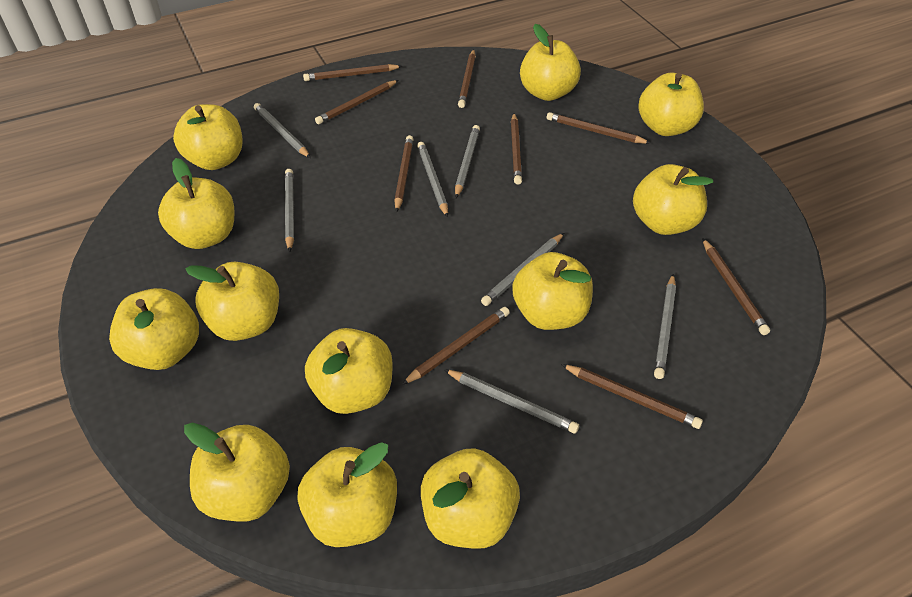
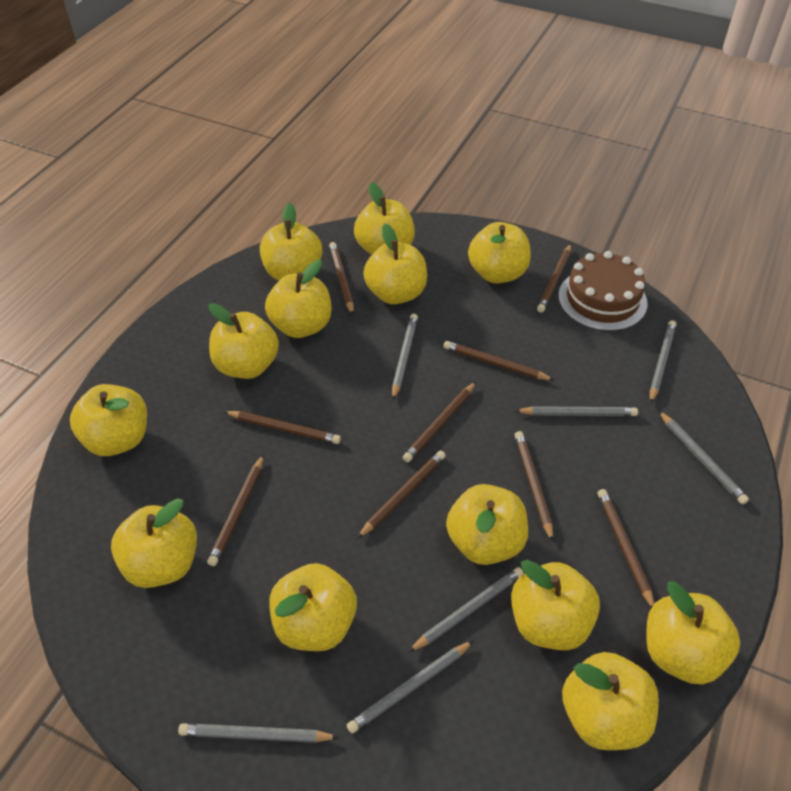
brown cake: none = 0 -> [558,251,648,331] = 1
yellow apple: [109,288,199,370] [158,158,234,249] [173,104,243,170] [184,423,290,522] [185,262,279,341] [298,442,397,547] [305,328,393,414] [421,448,520,549] [512,252,593,330] [520,24,581,101] [633,164,714,235] [638,73,704,136] = 12 -> [70,384,147,456] [111,498,197,588] [208,303,279,379] [260,203,322,281] [265,260,331,338] [269,563,357,651] [354,182,415,255] [363,224,427,304] [446,484,528,565] [468,222,531,284] [511,560,600,650] [562,652,659,750] [647,581,740,684] = 13

